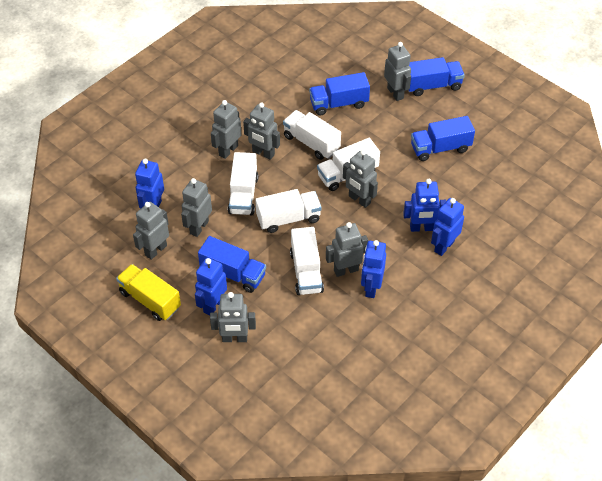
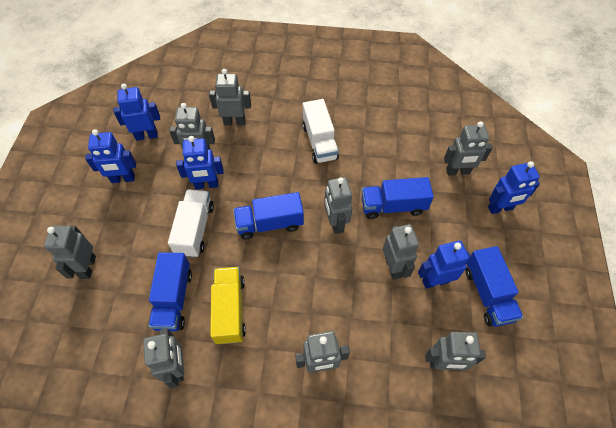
grey robot: [133,202,169,260] [181,178,212,237] [210,292,256,342] [211,100,242,159] [243,102,280,160] [326,222,368,277] [343,150,378,208] [384,42,411,101] = 8 -> [44,226,96,279] [143,328,184,388] [169,103,215,150] [209,69,251,125] [295,331,350,373] [324,177,353,234] [383,224,419,280] [425,332,486,370] [444,121,492,175] = 9
white truck: [228,152,259,215] [255,189,322,233] [283,110,341,160] [290,227,324,295] [317,138,380,191] = 5 -> [168,189,214,258] [302,99,339,164] = 2

